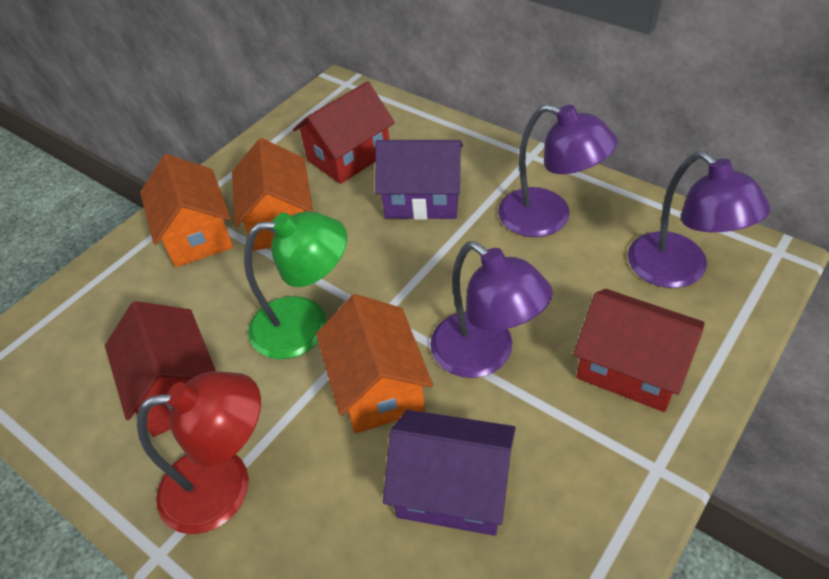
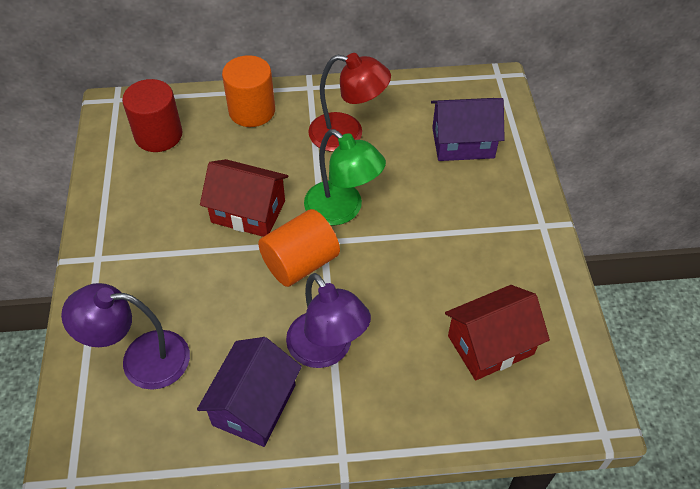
orange cylinder: none = 0 -> [222,55,275,127] [258,209,340,287] = 2
orange house: [140,154,233,267] [232,138,313,251] [316,294,433,434] = 3 -> none = 0
purple lamp: [430,241,553,378] [498,104,617,237] [628,151,771,288] = 3 -> [61,283,190,390] [286,273,371,368] = 2
red cylinder: none = 0 -> [122,79,183,152] = 1
red house: [105,301,216,437] [293,81,395,184] [573,289,705,412] = 3 -> [200,159,288,237] [445,285,550,380] = 2

